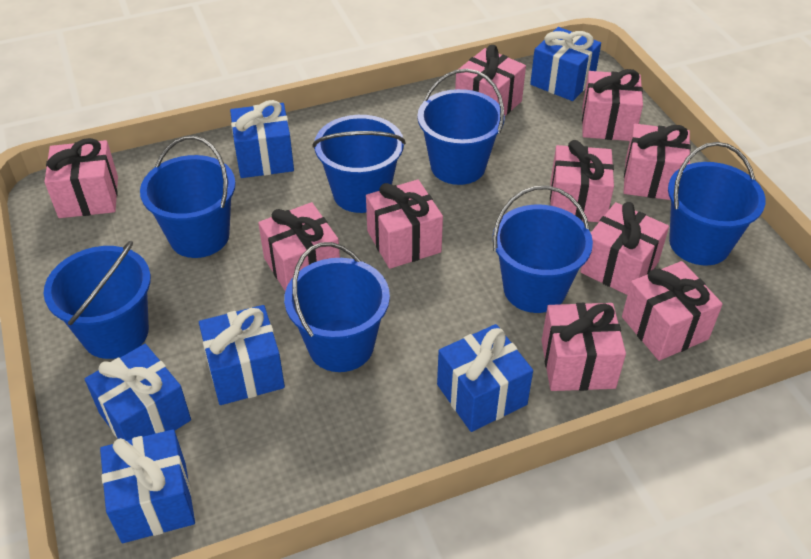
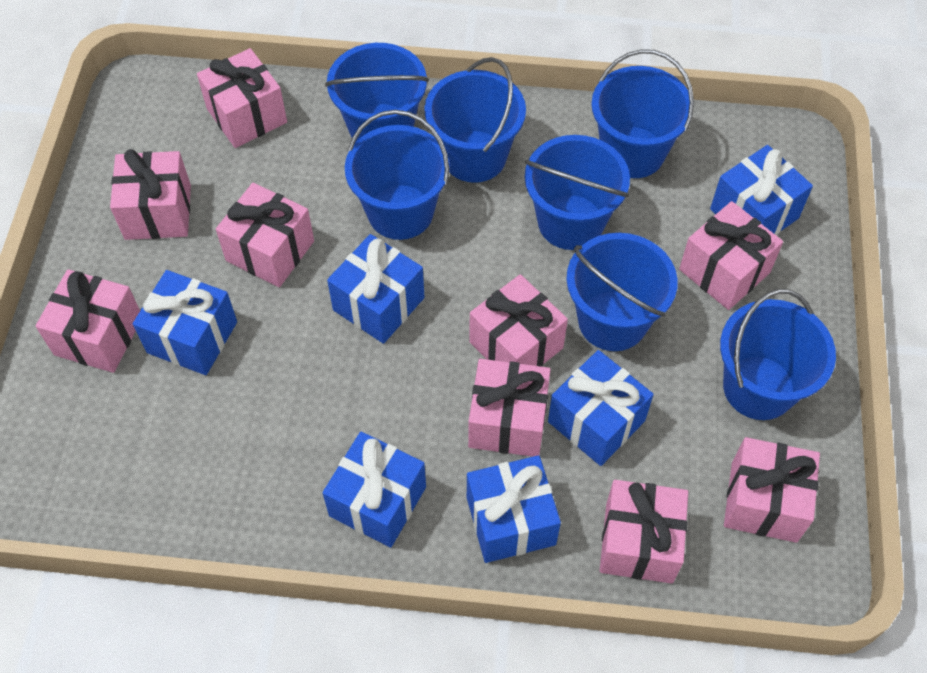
pink gift: [44,138,118,218] [258,202,340,291] [366,180,443,269] [455,45,526,117] [541,303,626,391] [550,140,614,222] [580,202,669,295] [582,69,643,141] [622,261,723,361] [623,124,691,200] = 10 -> [36,269,140,373] [110,149,191,240] [197,48,287,148] [216,183,314,287] [468,359,551,457] [469,274,568,367] [600,480,688,583] [679,201,783,310] [724,437,820,543] = 9

